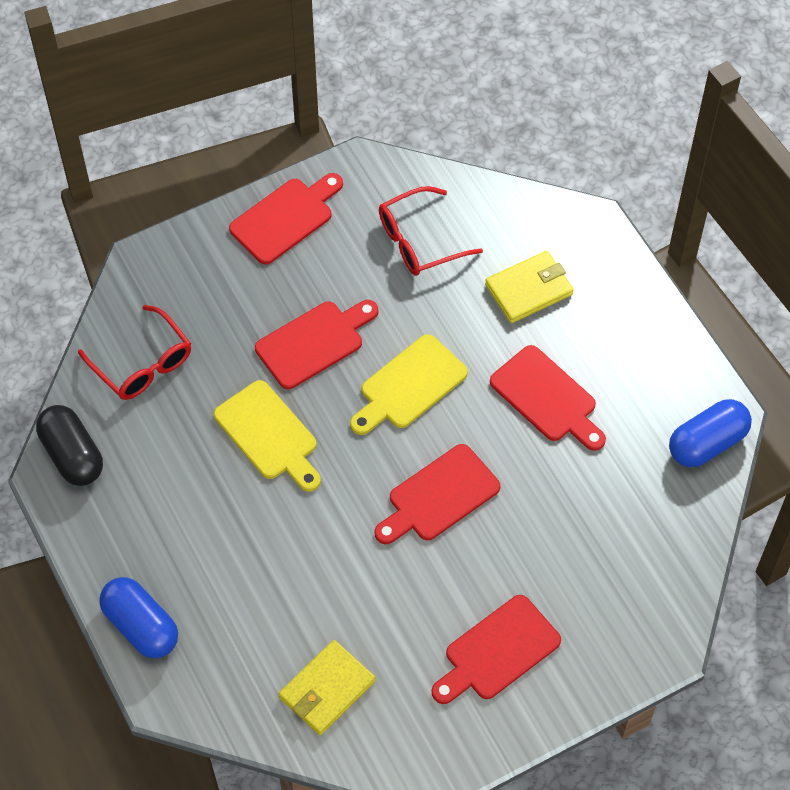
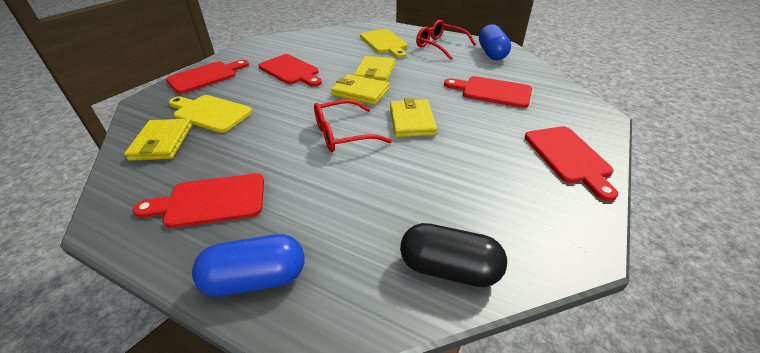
yellow wallet: [278,640,376,735] [485,251,574,323] = 2 -> [124,119,192,161] [331,74,390,105] [353,56,395,82] [390,98,437,137] = 4

